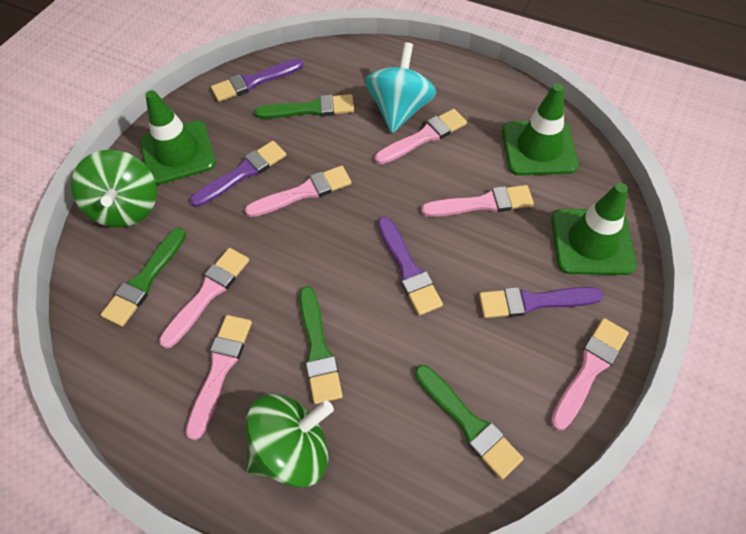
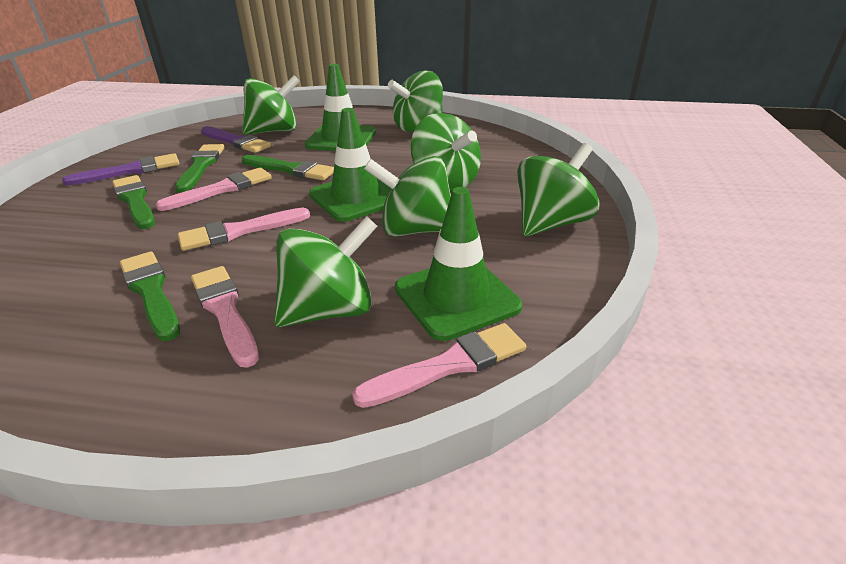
green spinning top: [71,150,157,228] [245,394,334,488] = 2 -> [242,75,300,135] [274,216,378,327] [364,156,451,237] [388,71,443,132] [411,113,481,191] [517,143,600,237] = 6
pink brush: [159,248,249,348] [185,315,252,440] [245,166,351,217] [375,109,467,164] [421,185,534,217] [550,318,629,430] = 6 -> [155,167,272,211] [178,208,310,251] [191,266,259,368] [352,323,526,408] = 4
purple brush: [190,141,286,207] [211,59,304,102] [378,217,443,315] [479,287,604,318] = 4 -> [62,153,179,186] [201,126,271,153] = 2
turquoise spinning top: [365,42,436,133] = 1 -> none = 0

